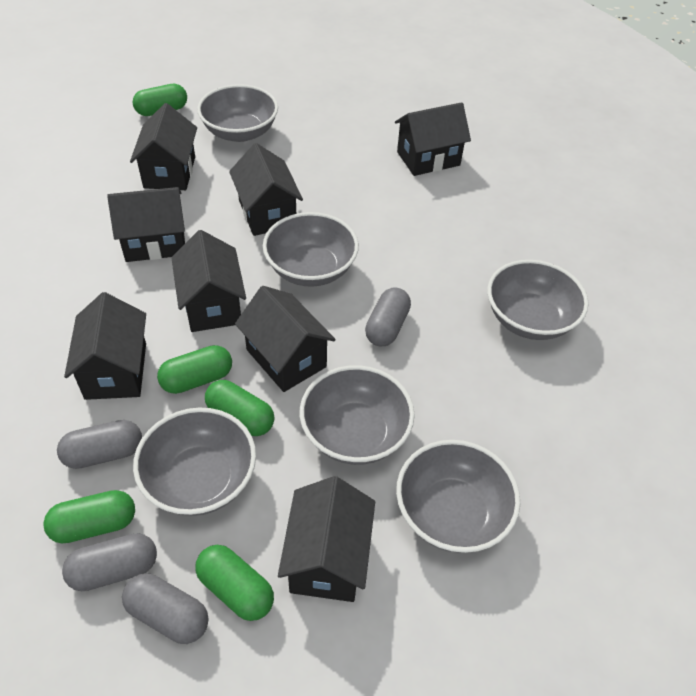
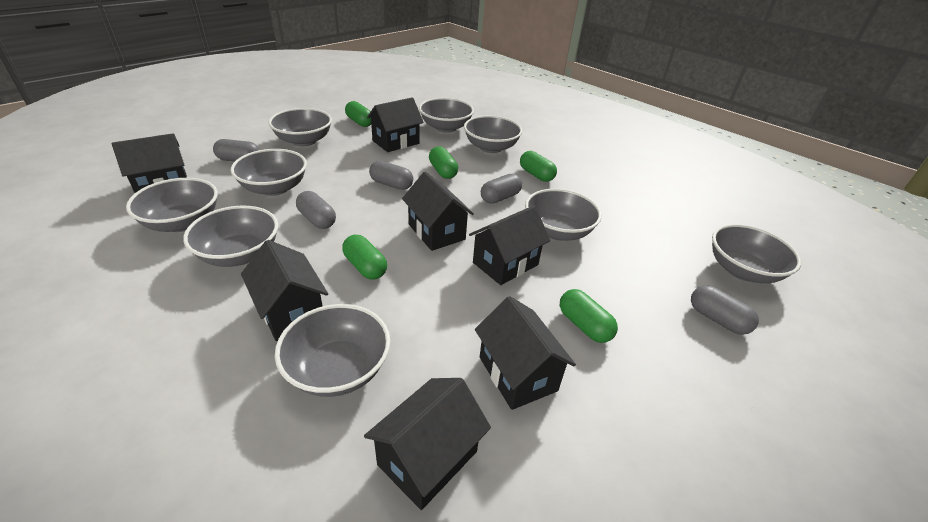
black house: [64,292,146,400] [107,187,185,262] [130,103,197,190] [171,230,246,332] [229,143,303,236] [235,286,336,392] [278,476,375,602] [395,102,471,176] = 8 -> [112,133,187,193] [241,240,328,341] [364,378,491,510] [367,97,424,152] [402,172,474,251] [469,205,550,285] [475,296,576,410] = 7
grey bowl: [133,407,256,516] [197,84,278,142] [263,212,359,287] [300,365,415,465] [396,440,520,553] [487,260,589,340] = 6 -> [126,178,218,232] [183,205,278,267] [231,149,307,196] [269,108,332,146] [275,304,390,397] [419,98,474,133] [464,116,522,153] [525,189,602,241] [712,224,801,283] = 9
grey capsule: [57,420,142,469] [62,533,157,591] [122,573,209,644] [365,288,411,346] = 4 -> [213,139,260,162] [296,191,336,229] [369,161,413,190] [481,174,522,204] [691,285,759,335] = 5

